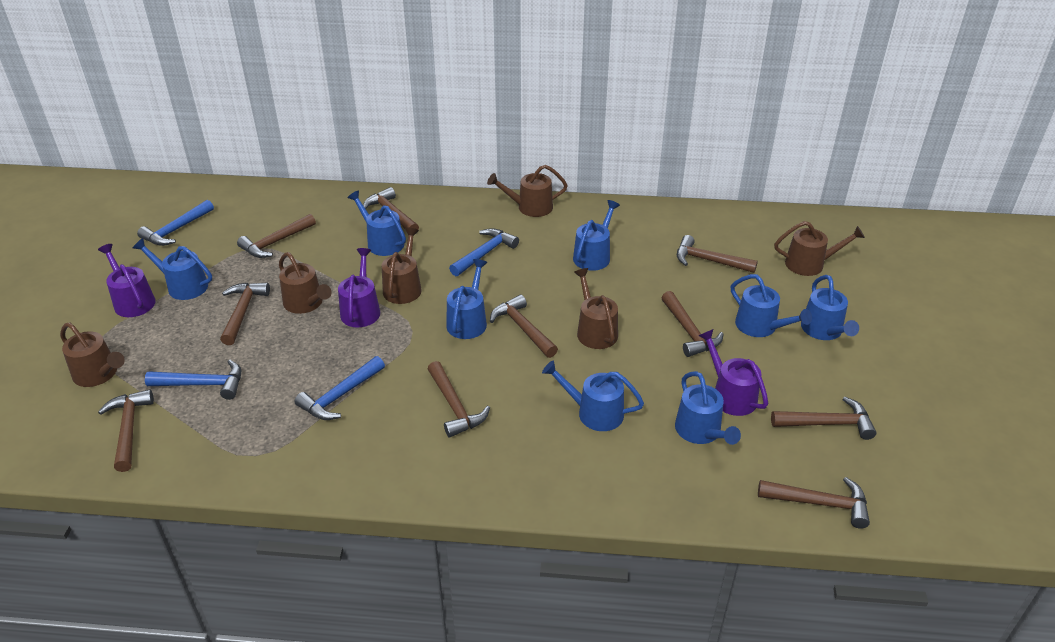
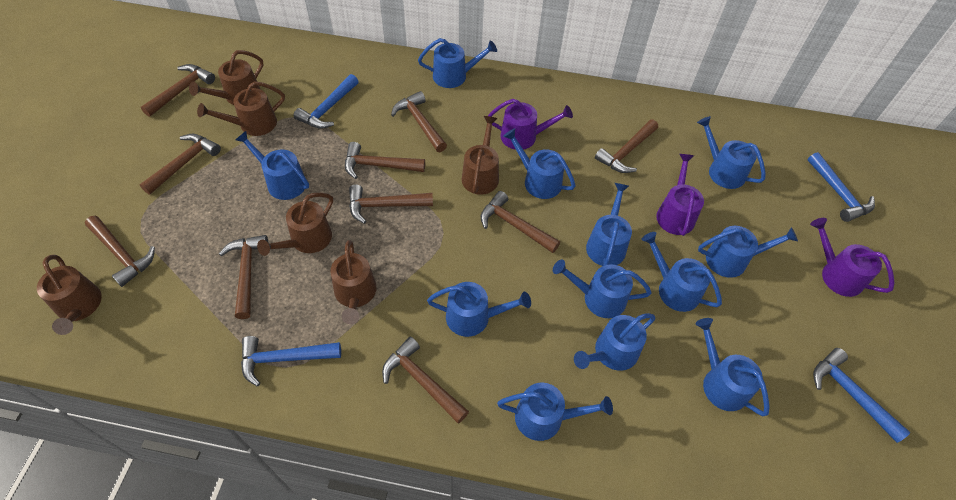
blue watering can: [133,238,212,300] [347,190,406,256] [446,259,487,339] [542,360,644,431] [573,200,620,271] [675,371,741,445] [731,274,812,337] [801,275,859,340] = 8 -> [236,131,309,200] [418,38,497,88] [427,282,531,337] [497,383,613,441] [503,128,576,199] [553,260,652,318] [574,313,656,371] [586,183,632,266] [642,232,722,312] [695,318,770,416] [697,116,765,189] [698,226,798,278] = 12

